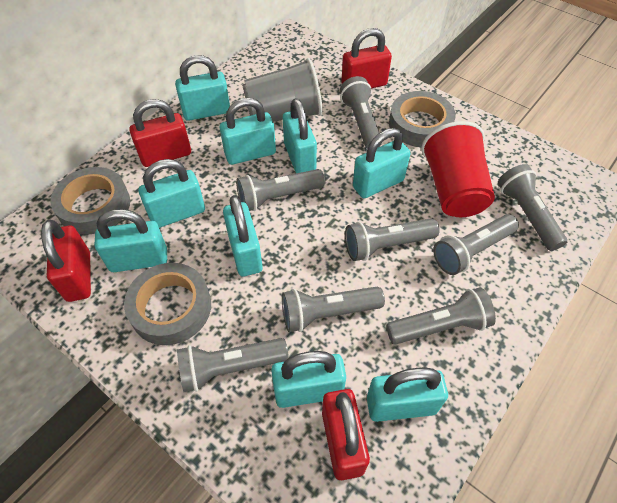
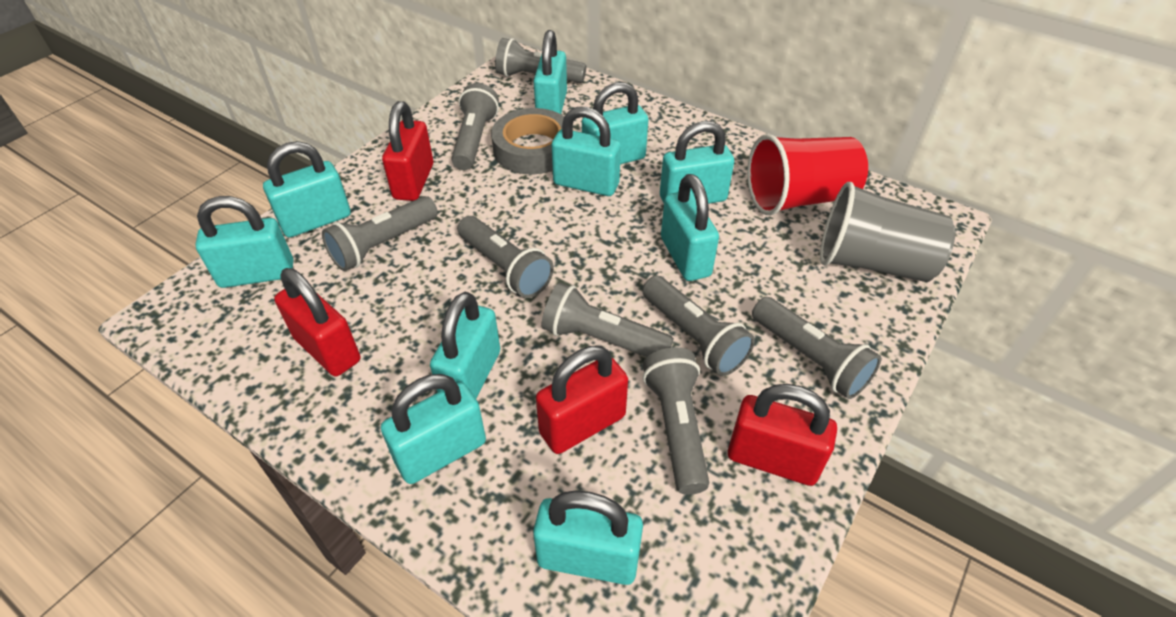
grey tape: [50,167,130,235] [124,263,211,345] [389,91,456,147] = 3 -> [491,108,564,174] = 1
turquoise padlock: [94,209,167,272] [139,159,205,228] [175,55,230,121] [220,98,276,165] [223,195,263,276] [271,351,346,408] [283,98,317,173] [353,128,410,198] [367,367,448,422] = 9 -> [195,196,293,288] [263,141,351,238] [381,374,486,484] [430,292,500,398] [533,491,643,585] [534,30,567,114] [551,107,621,196] [582,82,649,164] [660,121,734,204] [661,174,719,281] = 10

